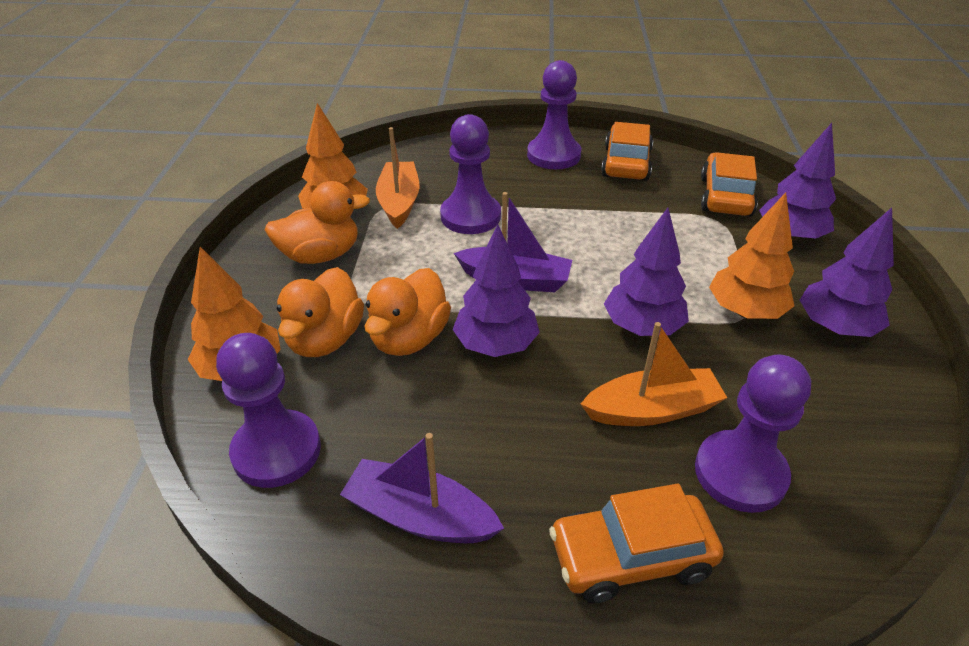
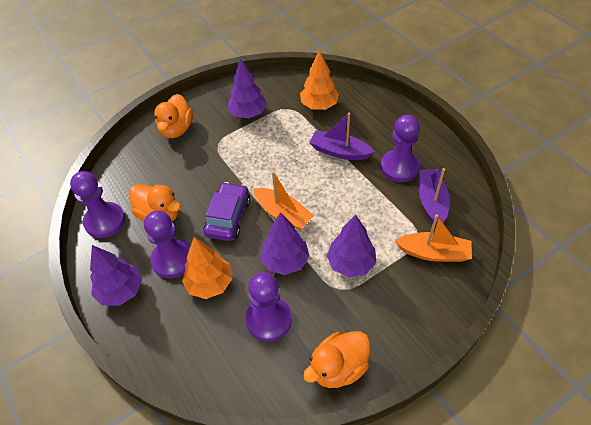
orange car: [549,484,724,603] [601,122,653,181] [701,152,758,217] = 3 -> none = 0
orange tree: [188,247,281,381] [298,103,368,209] [709,193,794,319] = 3 -> [182,237,232,299] [300,50,339,110] = 2
purple car: none = 0 -> [203,182,250,241] = 1

